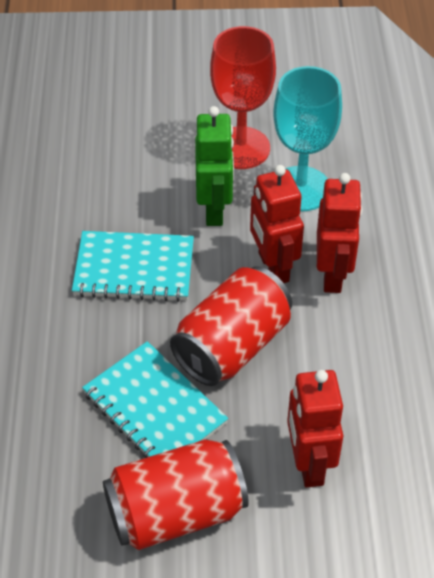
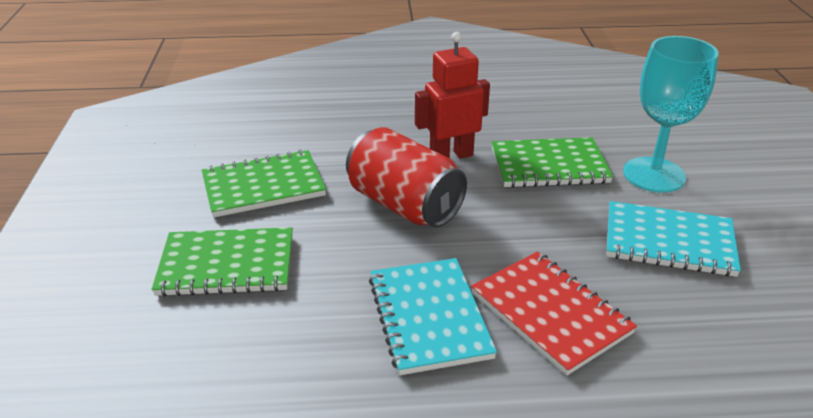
green notebook: none = 0 -> [152,227,293,297] [202,150,326,217] [491,137,613,188] = 3
green robot: [195,106,234,226] = 1 -> none = 0
red can: [103,439,249,550] [170,266,292,386] = 2 -> [346,127,467,228] = 1
red goblet: [210,26,276,169] = 1 -> none = 0
red notebook: none = 0 -> [471,252,637,375] = 1
red robot: [250,165,304,283] [287,370,343,488] [317,173,362,293] = 3 -> [415,32,490,159] = 1

